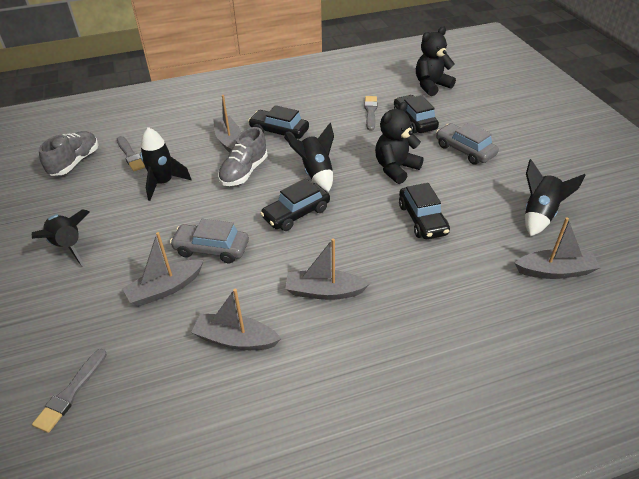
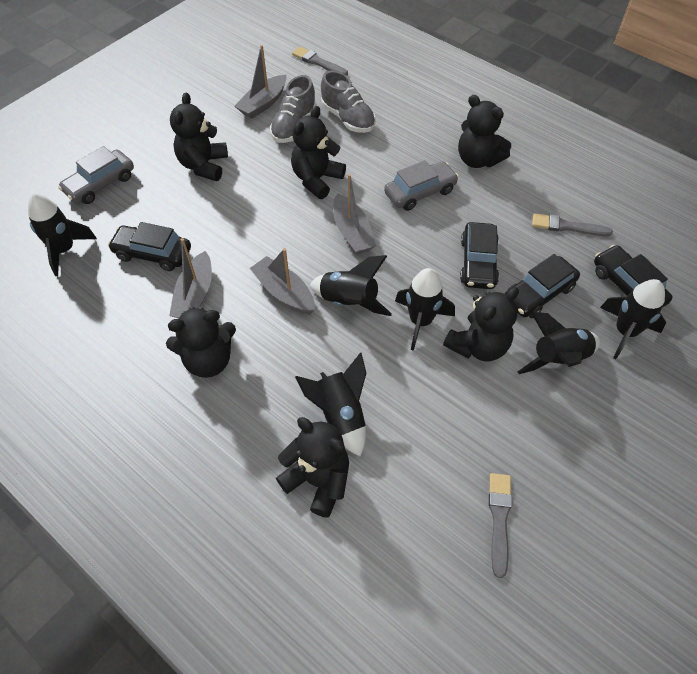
black rocket: [32,209,90,267] [140,127,192,201] [284,123,334,192] [525,159,586,237] = 4 -> [28,194,97,276] [295,353,366,457] [310,255,392,316] [395,268,455,351] [518,312,600,374] [600,279,666,359] = 6
black teddy bear: [375,102,424,184] [416,27,456,96] = 2 -> [166,307,236,378] [170,92,228,181] [276,417,349,518] [291,106,346,199] [443,287,519,361] [458,95,511,168] = 6
grey boat: [122,232,204,306] [191,289,281,350] [213,95,241,153] [285,238,370,300] [515,217,600,279] = 5 -> [169,238,212,318] [235,45,286,119] [250,248,315,315] [333,174,376,254] = 4

